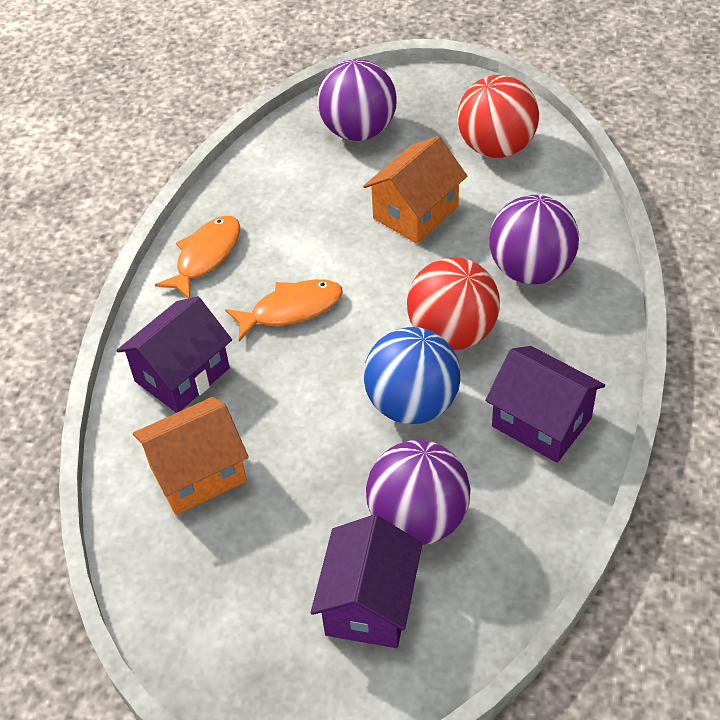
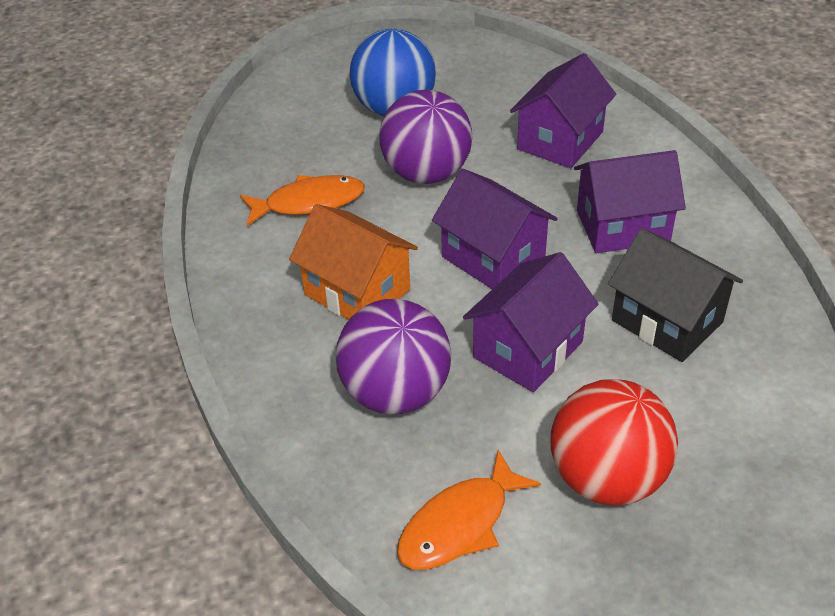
black house: none = 0 -> [608,229,743,362] = 1
orange house: [133,397,249,515] [363,136,467,244] = 2 -> [289,204,418,320] = 1
purple ball: [317,59,397,141] [366,440,470,545] [489,195,579,284] = 3 -> [336,299,451,415] [380,90,472,184] = 2
purple house: [116,296,232,413] [311,515,422,648] [485,346,605,463] = 3 -> [432,169,558,289] [463,252,598,392] [510,53,616,168] [574,150,686,253] = 4
red ball: [407,257,500,350] [457,75,539,158] = 2 -> [551,379,678,506] = 1

